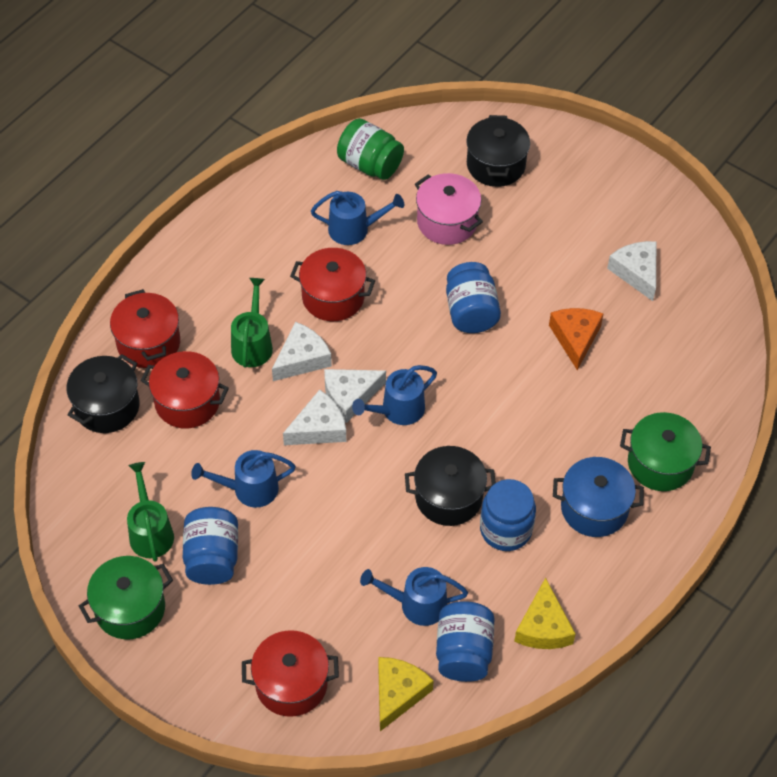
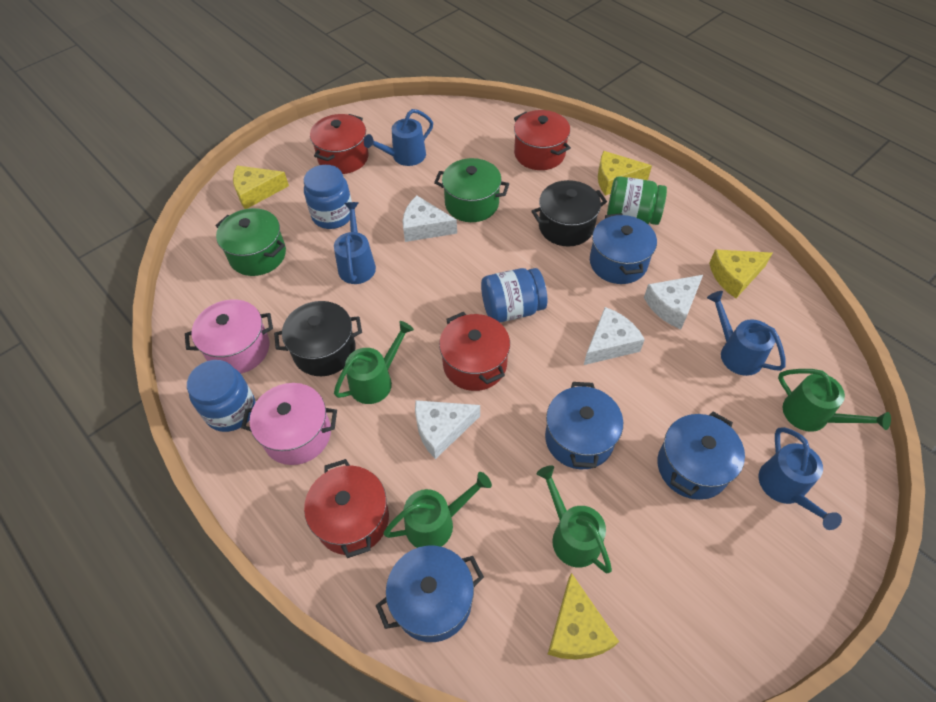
black pot: [67,354,140,433] [405,446,496,526] [466,115,530,187] = 3 -> [274,301,362,376] [531,180,607,246] = 2
blue jar: [183,507,238,585] [436,601,495,682] [446,262,501,333] [480,479,536,551] = 4 -> [187,360,255,432] [304,165,352,229] [481,268,547,322] = 3
blue pot: [553,457,644,537] = 1 -> [376,545,484,642] [545,382,623,469] [590,213,657,284] [657,412,745,500] = 4
green watering can: [127,462,174,561] [231,278,273,368] = 2 -> [334,321,414,404] [383,472,492,548] [537,465,612,573] [778,369,891,432] = 4
orange cheese: [549,308,603,370] = 1 -> none = 0
pink pot: [415,173,483,245] = 1 -> [185,299,273,374] [241,383,337,465] = 2
yellow cheese: [378,657,434,731] [514,577,576,649] = 2 -> [233,165,289,209] [548,573,619,660] [598,151,652,196] [709,249,773,298] = 4

